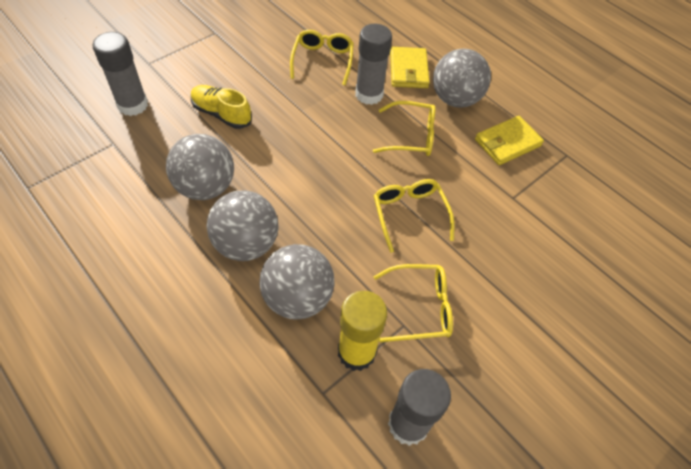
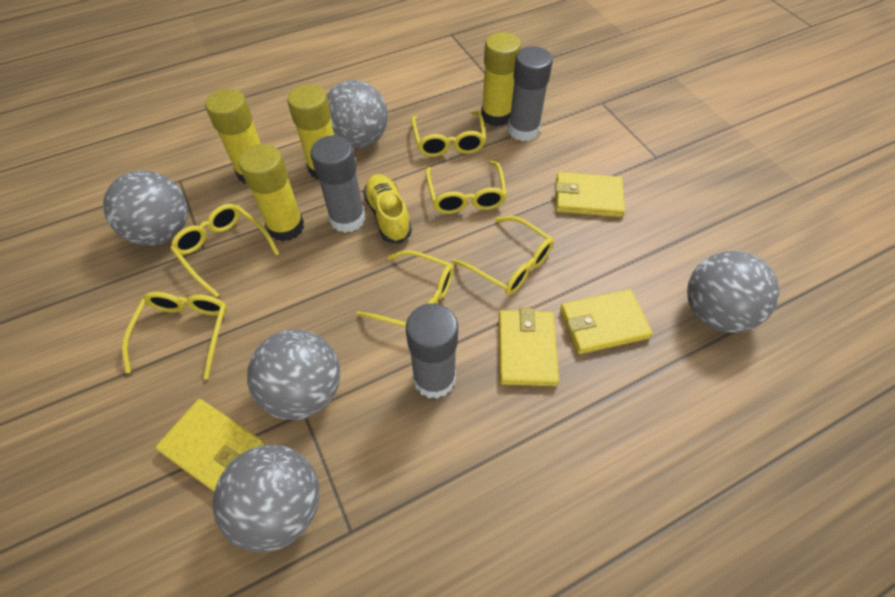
grey ball: [166,134,234,200] [207,190,278,261] [259,244,335,320] [433,49,491,108] = 4 -> [103,170,188,245] [213,445,320,553] [247,329,340,420] [327,80,388,149] [687,251,779,333] = 5
yellow glasses: [290,30,354,85] [373,101,435,156] [373,264,453,342] [374,179,455,253] = 4 -> [122,292,227,379] [170,204,280,298] [356,250,454,327] [411,111,486,157] [426,161,507,214] [452,216,554,295] = 6
yellow glue stick: [338,291,387,371] = 1 -> [205,89,261,184] [239,144,304,241] [287,84,334,180] [481,32,521,126] = 4
yellow wallet: [390,47,430,88] [475,116,544,165] = 2 -> [155,399,265,492] [499,308,559,386] [556,172,625,217] [560,289,653,354] = 4

